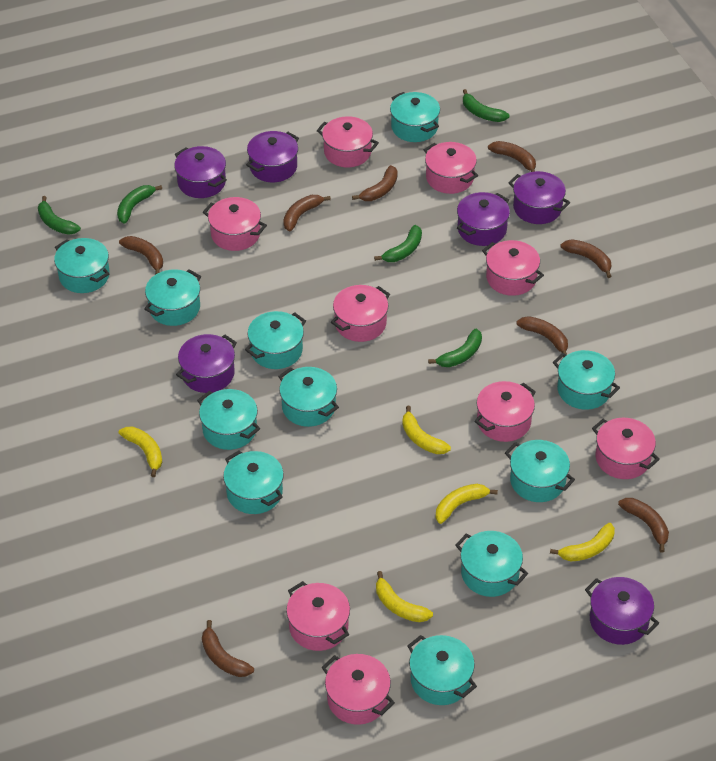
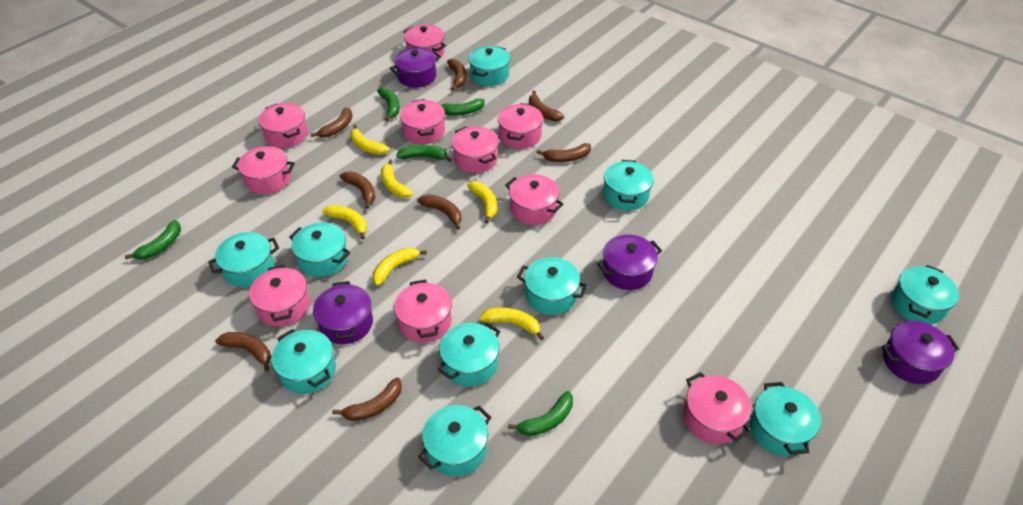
pink pot: [203,197,267,251] [286,581,350,651] [317,116,379,167] [322,654,395,725] [331,285,390,342] [424,142,478,194] [474,381,536,442] [482,240,544,296] [592,418,660,479] = 9 -> [232,146,295,194] [249,265,310,326] [258,103,308,148] [394,279,452,343] [400,99,445,144] [403,24,446,59] [452,126,499,173] [498,103,543,149] [505,174,564,225] [684,372,751,444] = 10
purple pot: [174,146,227,198] [176,334,237,393] [246,131,299,182] [457,192,510,246] [508,171,570,224] [585,577,659,645] = 6 -> [313,281,373,344] [390,47,441,88] [597,234,662,290] [882,321,959,384] = 4
turquoise pot: [54,238,110,293] [144,269,201,326] [197,389,260,450] [223,451,284,514] [245,311,306,369] [278,367,339,427] [390,92,440,142] [407,635,477,705] [455,531,528,597] [505,440,575,502] [553,350,620,410] = 11 -> [208,232,279,288] [272,329,336,394] [289,222,350,277] [418,405,491,476] [437,322,500,386] [468,46,510,86] [517,257,588,315] [603,160,654,211] [750,382,821,456] [892,265,959,325] = 10
yellow banana: [119,427,162,477] [376,571,433,622] [402,406,451,454] [436,484,498,524] [550,523,615,561] = 5 -> [322,205,367,240] [350,125,389,155] [373,248,427,286] [381,160,413,198] [467,181,497,223] [480,307,544,340] = 6

